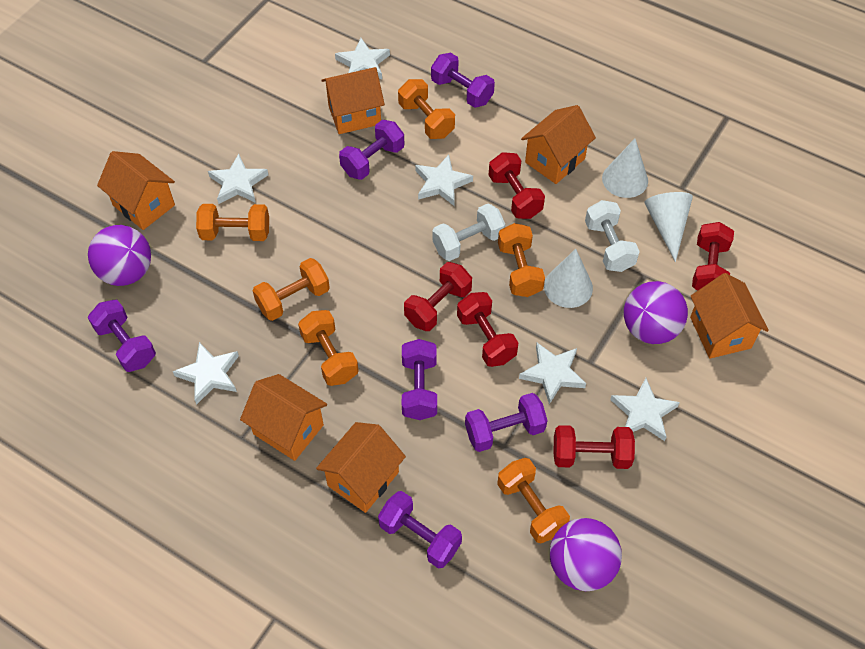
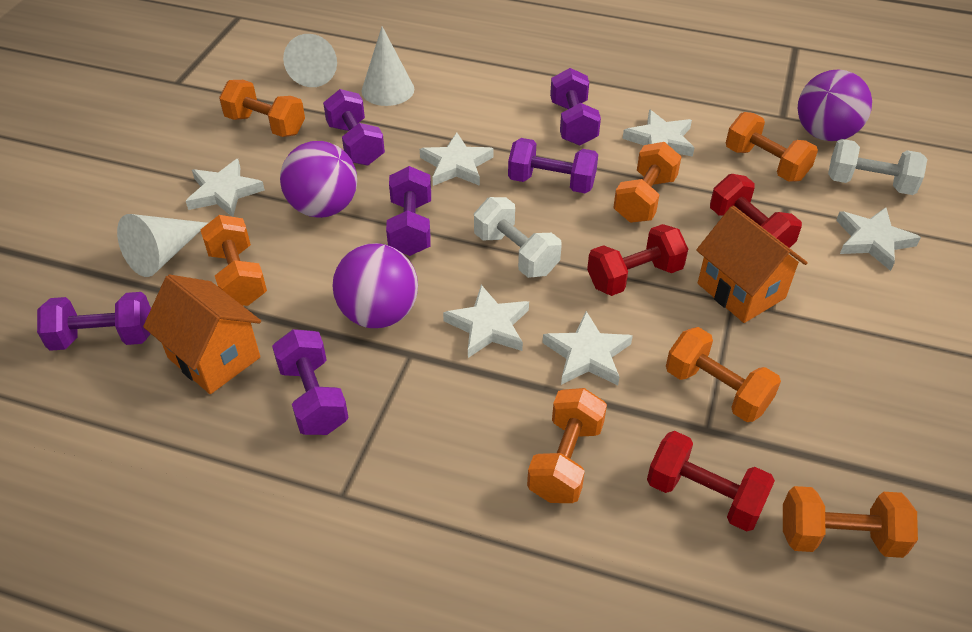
orange dumbbell: [196,204,269,241] [253,258,330,321] [298,310,359,386] [398,79,455,139] [497,458,570,543] [498,223,545,297] = 6 -> [200,215,267,306] [219,80,305,137] [527,388,607,503] [613,142,681,223] [666,327,781,422] [726,112,818,182] [783,486,918,558] = 7
orange house: [97,151,175,230] [240,374,327,461] [316,422,406,513] [321,67,385,134] [521,105,596,184] [690,273,769,359] = 6 -> [143,274,261,394] [696,206,808,323] = 2
red dumbbell: [404,262,472,331] [457,292,518,367] [489,152,545,219] [553,425,635,469] [692,222,734,290] = 5 -> [587,224,688,296] [647,431,775,532] [710,174,802,248] = 3

